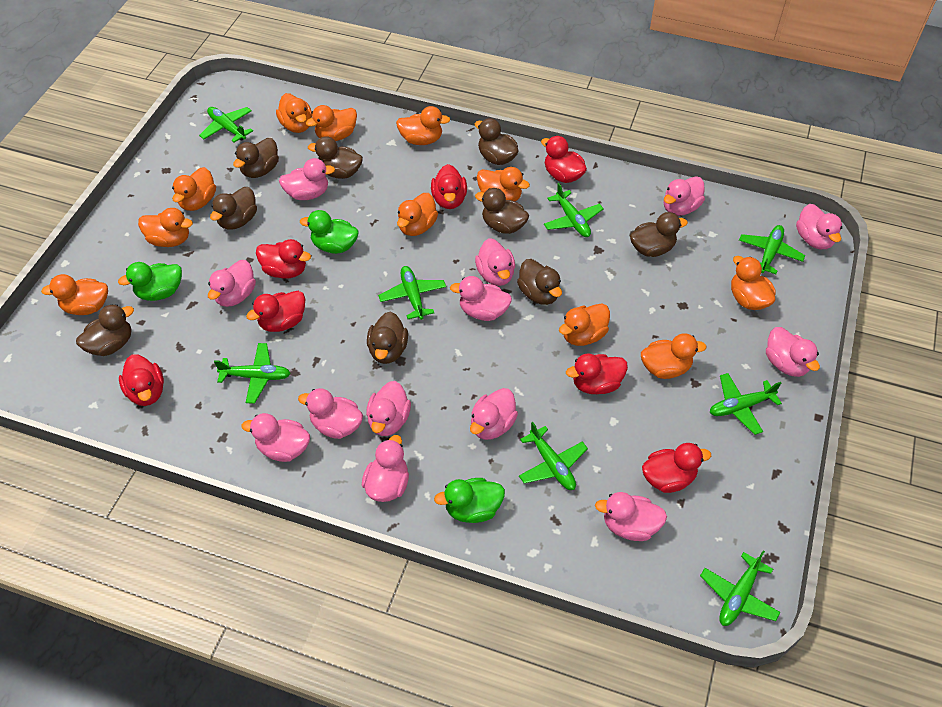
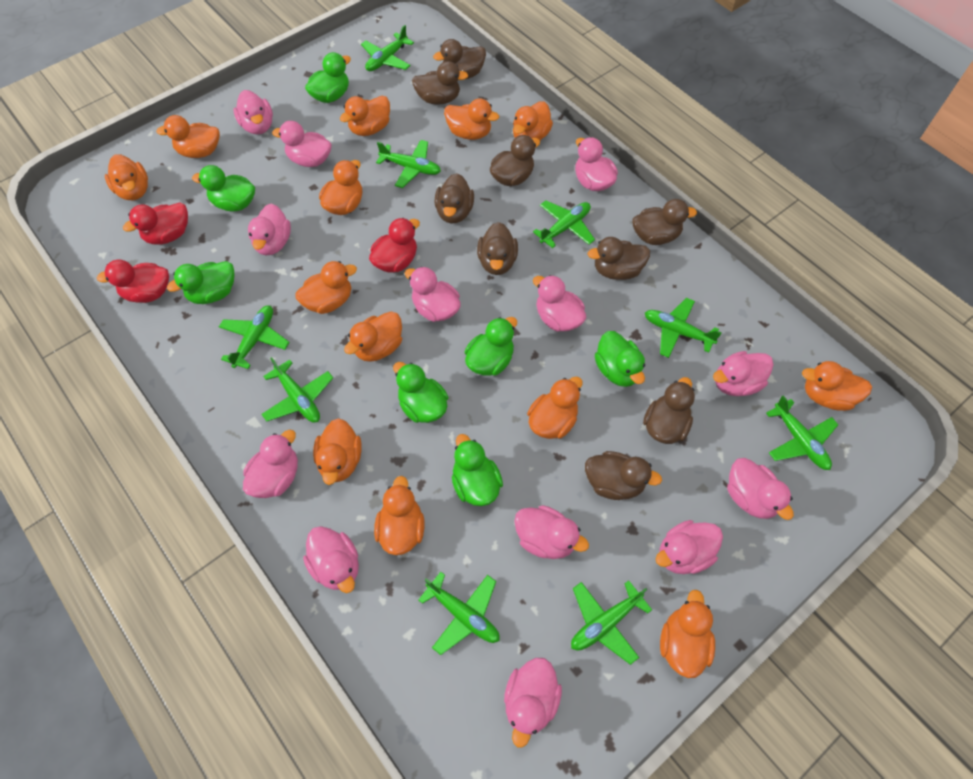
green duck: [118,262,182,301] [300,210,358,254] [434,478,505,523] = 3 -> [167,261,235,304] [192,165,255,212] [305,52,351,103] [393,362,448,423] [452,434,503,506] [465,317,517,376] [595,331,645,387] = 7
green plane: [199,107,253,143] [214,343,291,404] [378,266,446,320] [519,422,588,490] [544,183,604,237] [700,551,781,626] [710,373,782,435] [739,225,805,274] = 8 -> [219,306,290,369] [261,357,333,423] [361,25,414,71] [376,140,441,188] [418,572,500,655] [533,201,595,248] [571,581,652,665] [645,298,722,358] [766,395,838,470] = 9
orange duck: [41,274,108,315] [138,208,193,247] [172,167,216,211] [276,93,312,133] [306,105,357,141] [396,106,450,145] [397,193,438,236] [477,167,530,201] [559,303,610,346] [641,333,707,379] [731,256,776,310] = 11 -> [105,154,148,200] [156,115,220,158] [295,261,357,314] [313,418,362,485] [319,160,362,215] [340,96,390,136] [344,312,402,362] [374,476,424,555] [444,98,499,140] [513,101,553,140] [527,376,582,439] [660,590,715,678] [802,361,872,411] = 13
red duck: [119,354,164,406] [246,291,305,332] [256,239,311,279] [431,164,467,209] [541,136,587,183] [566,354,628,394] [642,443,711,493] = 7 -> [97,260,169,303] [123,202,188,244] [369,218,420,273] = 3

